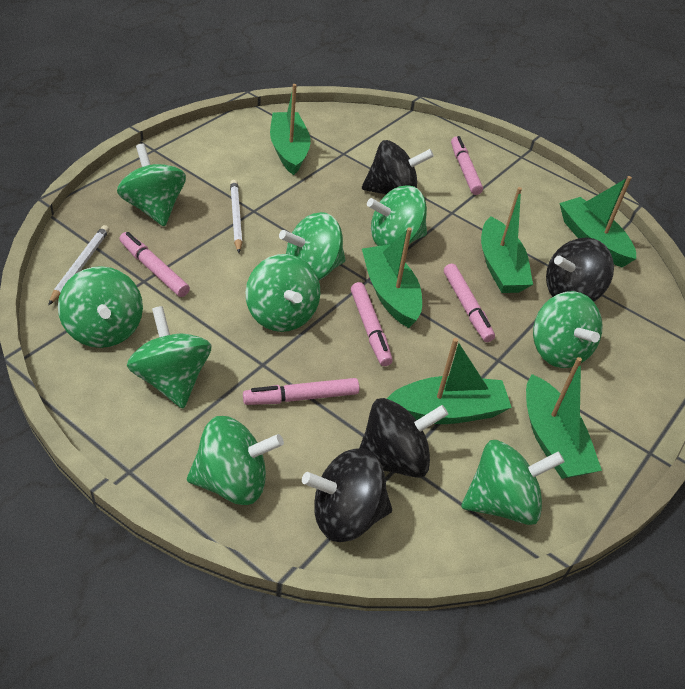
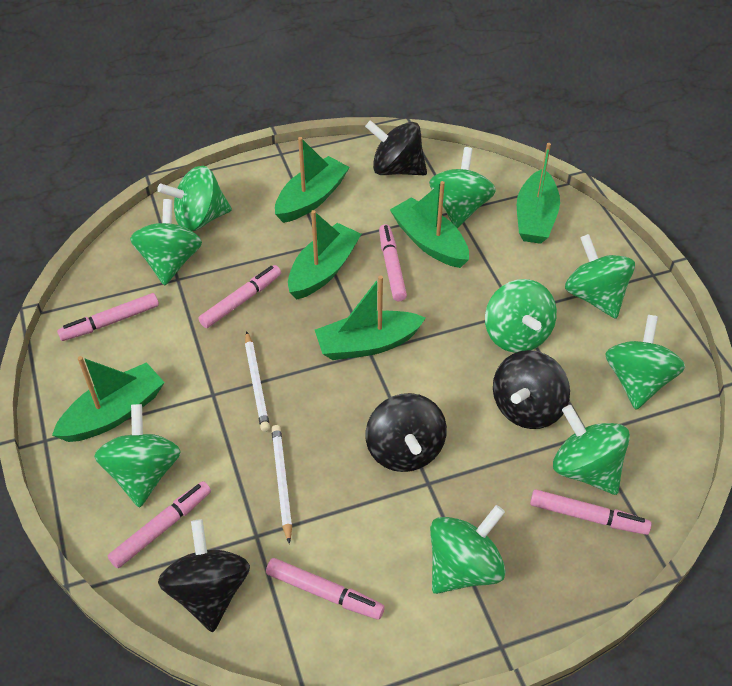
pink marker: [119,232,190,297] [243,378,359,405] [351,282,393,366] [444,264,495,342] [451,136,483,195] = 5 -> [57,293,159,341] [108,481,211,568] [198,265,281,328] [266,558,385,620] [379,224,407,301] [530,489,652,535] = 6

